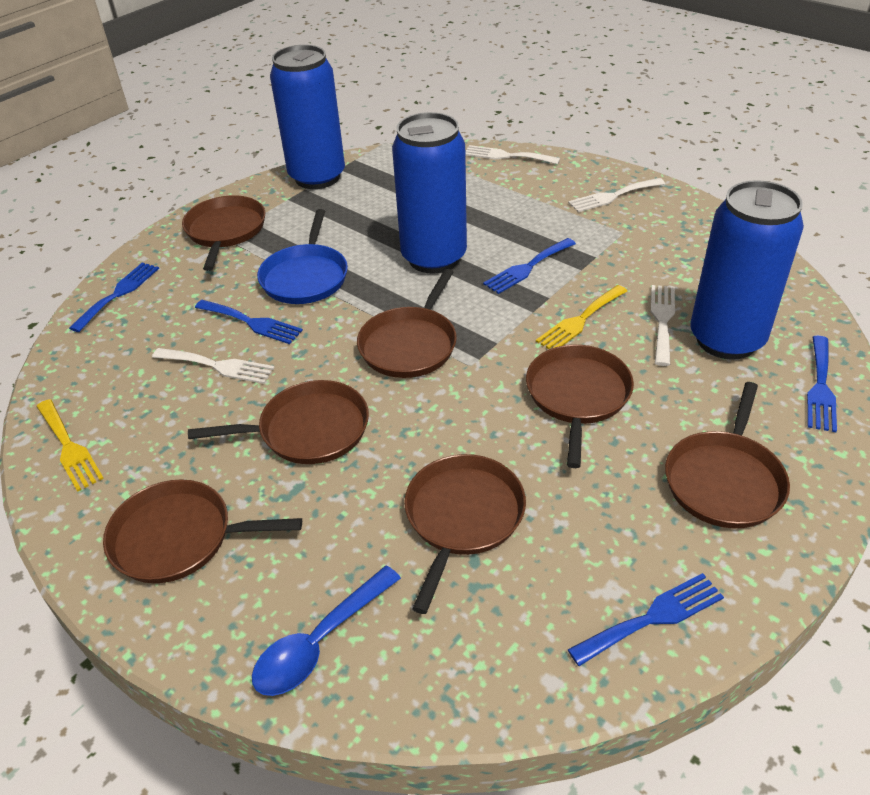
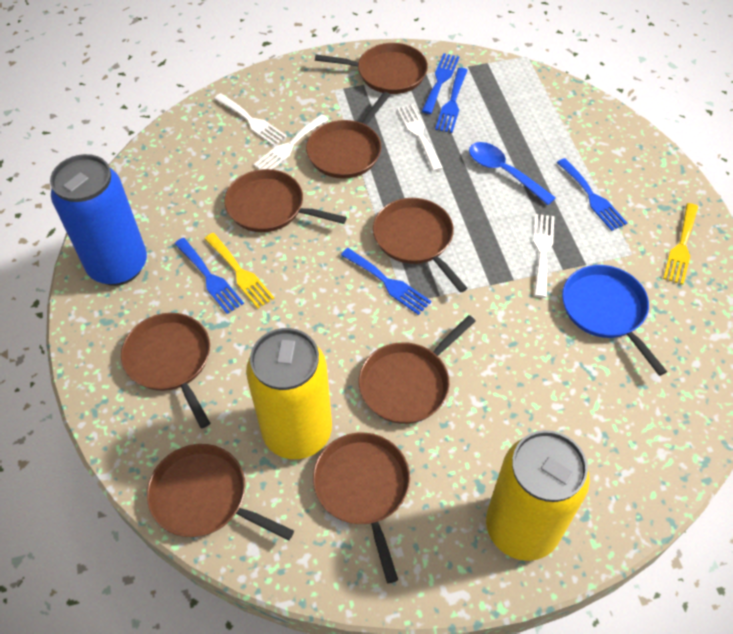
blue can: [270,45,345,189] [392,112,467,273] [691,180,804,360] = 3 -> [50,154,147,286] = 1
brown pan: [103,479,302,583] [182,195,265,271] [188,380,369,464] [357,269,457,378] [404,454,526,614] [526,345,634,468] [665,382,790,528] = 7 -> [121,313,210,428] [147,444,294,541] [224,169,347,232] [306,92,390,179] [313,432,410,583] [315,43,428,94] [359,315,475,424] [373,198,467,293] = 8
yellow can: none = 0 -> [246,328,332,459] [486,430,590,561] = 2

